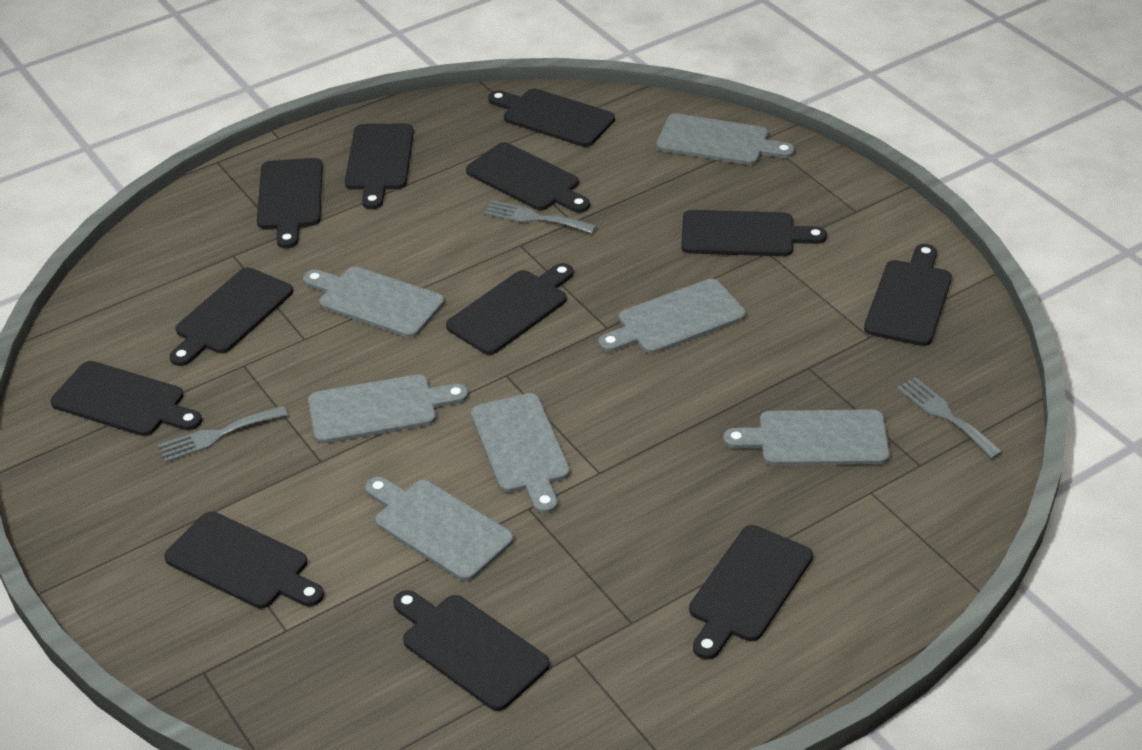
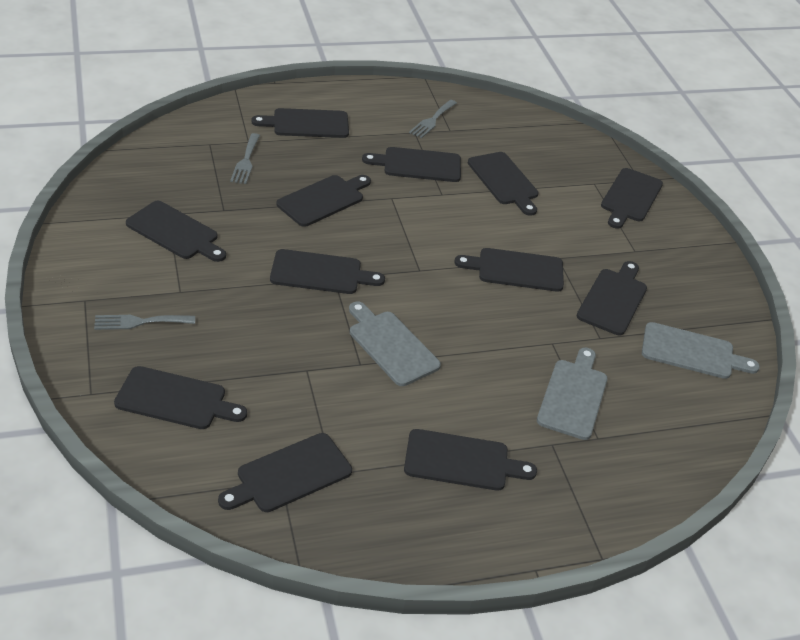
grey cutting board: [303,266,444,338] [308,374,468,444] [365,477,514,581] [471,393,570,514] [598,279,746,354] [656,114,795,165] [723,409,890,466] = 7 -> [349,301,441,386] [537,347,608,440] [642,322,760,379] = 3

